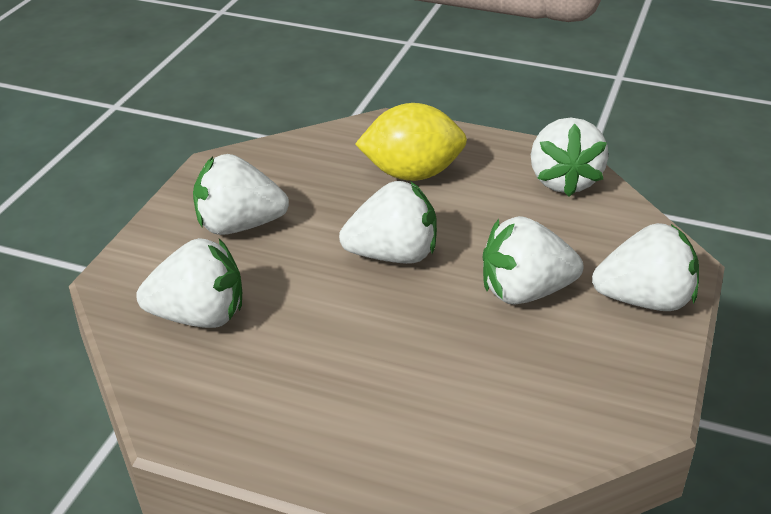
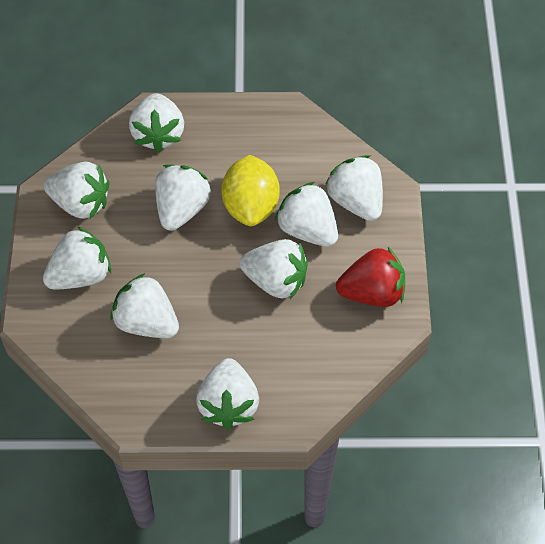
red strawberry: none = 0 -> [336,247,405,307] = 1
white strawberry: [136,238,242,328] [193,154,289,235] [339,181,437,264] [483,216,584,305] [531,117,609,197] [592,223,699,311] = 6 -> [43,227,111,289] [44,162,110,219] [111,273,179,338] [129,93,184,152] [155,164,212,231] [196,358,259,429] [240,239,308,299] [275,182,338,247] [325,155,383,221] = 9

